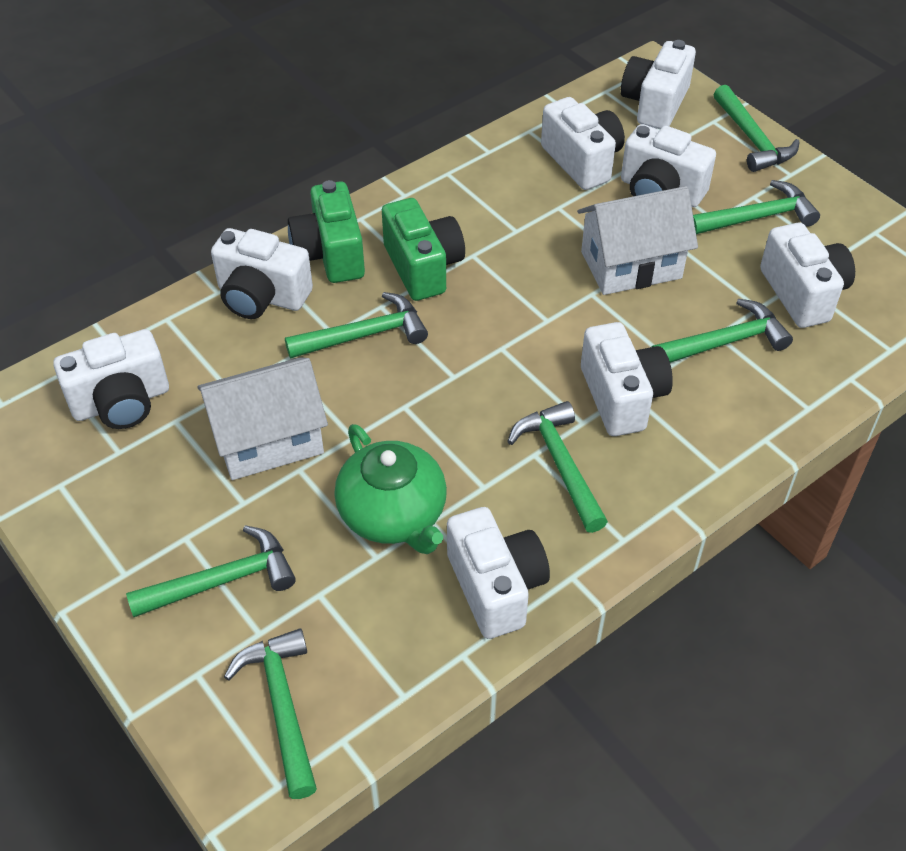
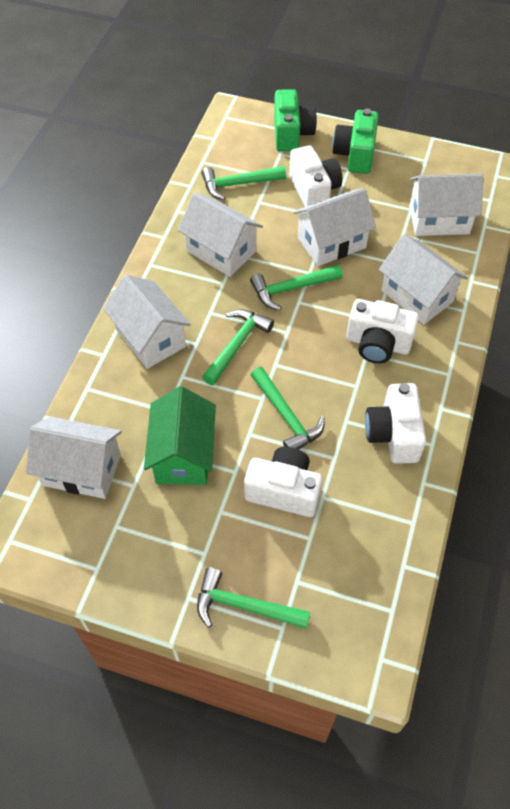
green hammer: [126,525,296,617] [224,628,317,799] [285,292,428,359] [507,401,608,533] [652,299,793,363] [693,180,820,234] [713,85,800,172] = 7 -> [197,567,310,629] [202,166,286,200] [202,309,274,385] [250,265,343,310] [251,367,325,450] = 5
green house: none = 0 -> [144,386,216,485] = 1
green teapot: [335,424,447,554] = 1 -> none = 0
white camera: [53,329,169,429] [211,228,313,319] [447,507,550,639] [541,97,625,190] [581,322,673,436] [621,40,696,129] [621,124,716,207] [760,223,855,328] = 8 -> [244,447,323,517] [289,146,342,207] [346,299,419,363] [365,383,426,464] = 4
white house: [197,357,328,480] [577,186,698,295] = 2 -> [26,416,122,499] [103,275,191,369] [178,193,263,277] [293,188,376,266] [379,234,468,325] [409,174,483,236] = 6

